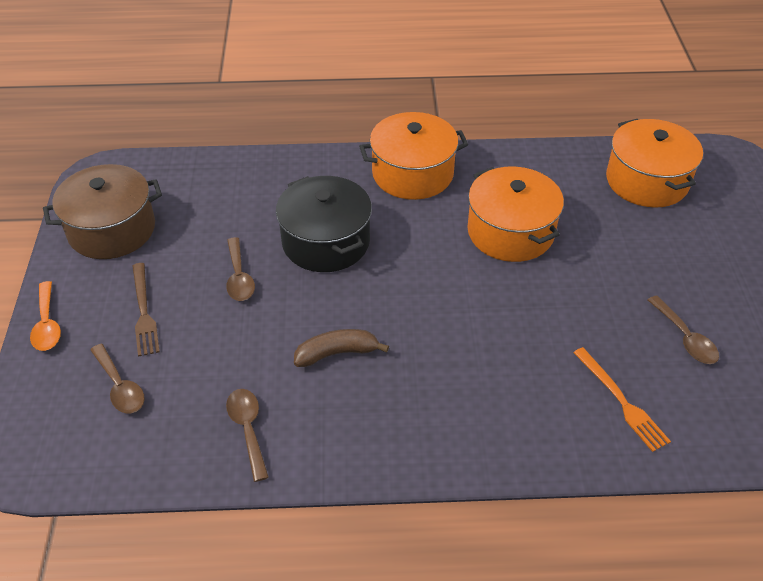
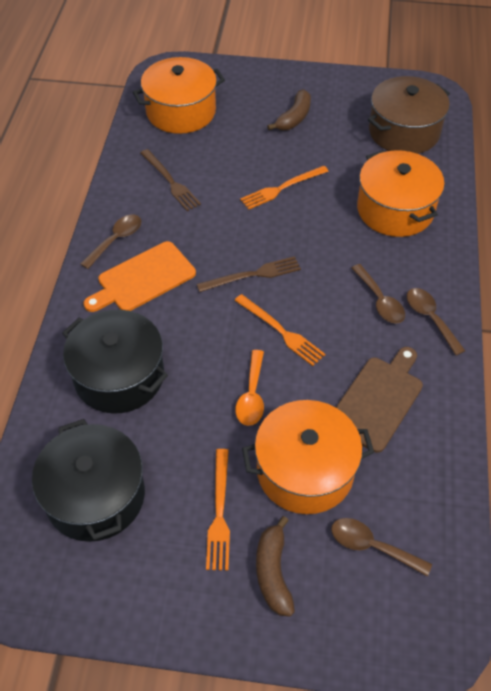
black pot: [276,176,372,272] = 1 -> [32,419,145,542] [62,310,168,414] = 2
brown banana: [294,329,389,367] = 1 -> [256,516,295,617] [267,89,311,130] = 2
brown cutting board: none = 0 -> [336,347,423,453] = 1
brown fork: [132,263,160,357] = 1 -> [141,149,201,211] [197,256,301,292] = 2
orange cutting board: none = 0 -> [83,241,196,312] = 1
orange fork: [573,347,671,452] = 1 -> [206,449,230,571] [234,294,325,366] [240,166,329,210] = 3

